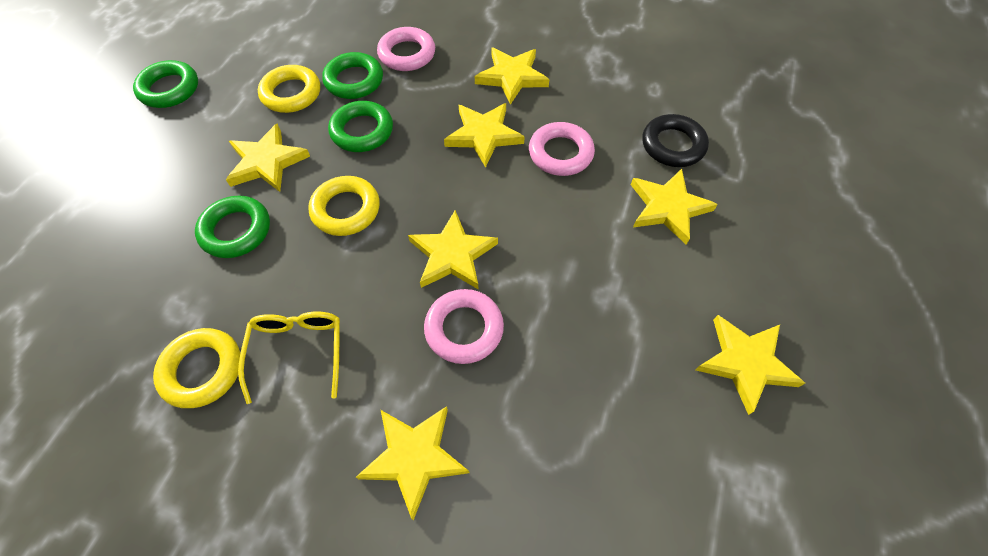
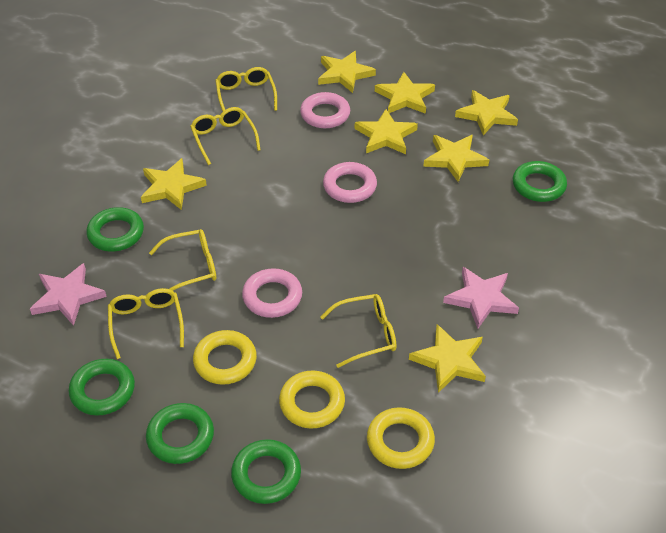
black ring: [642,114,709,167] = 1 -> none = 0
green ring: [133,60,198,108] [195,196,270,258] [322,52,383,99] [328,101,393,152] = 4 -> [69,359,135,416] [86,207,144,252] [146,403,214,464] [231,439,301,504] [513,161,567,202] = 5
pink star: none = 0 -> [30,263,107,326] [443,267,519,329] = 2
yellow glasses: [238,312,340,404] = 1 -> [108,288,184,359] [149,229,216,291] [190,107,261,165] [215,67,277,111] [320,294,396,368] = 5

